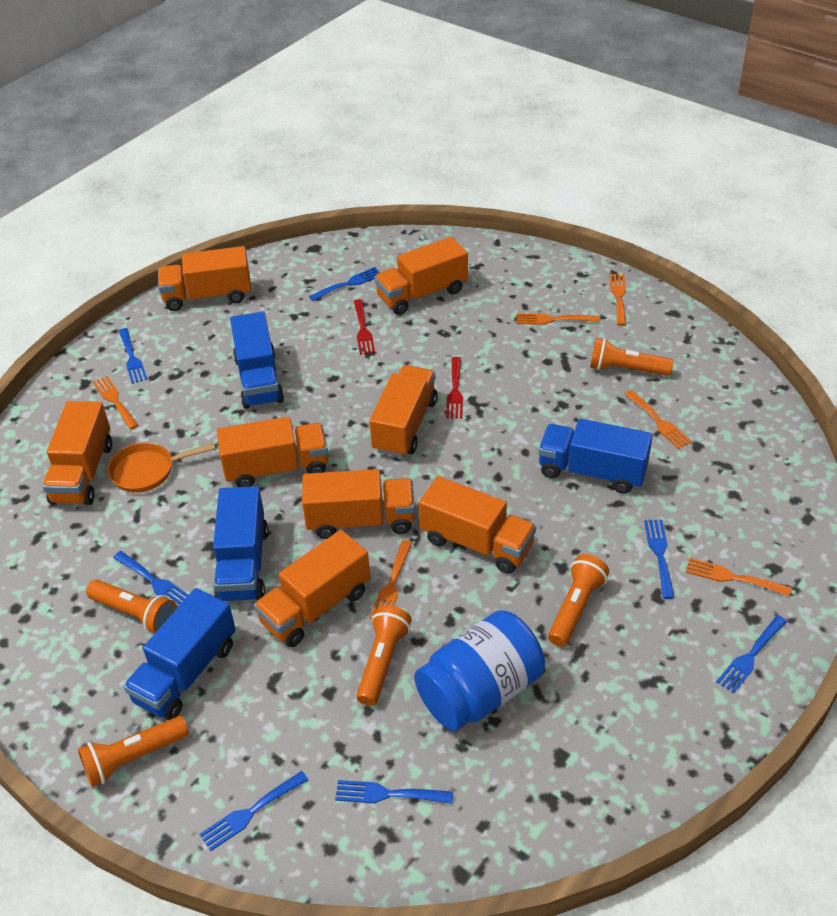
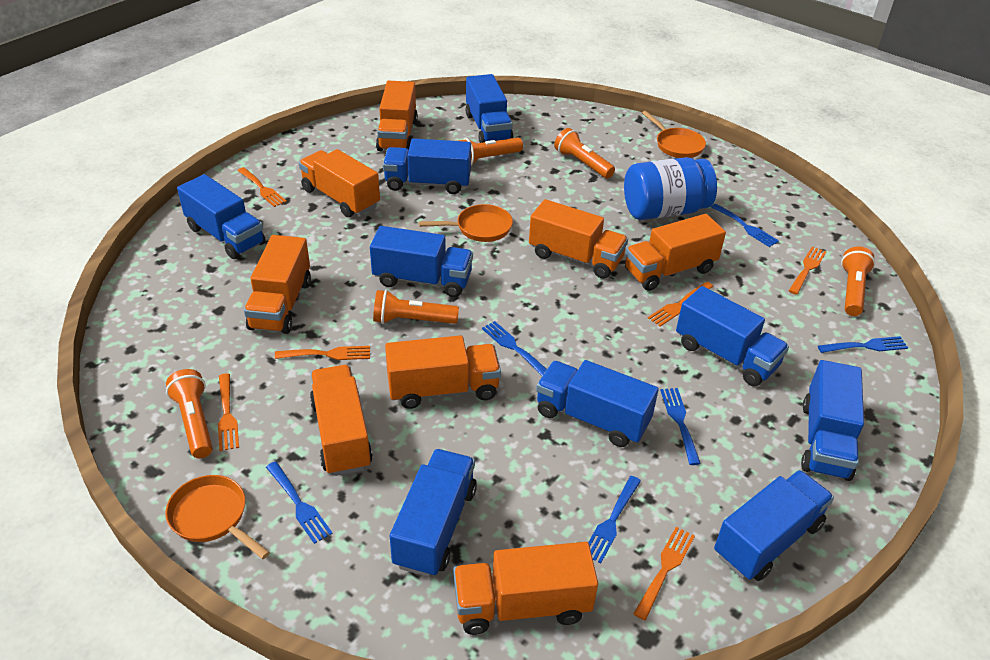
blue fork: [113,551,188,608] [119,328,147,384] [199,771,308,851] [309,267,380,301] [335,780,453,804] [644,520,675,599] [716,615,787,693] = 7 -> [266,461,333,544] [482,321,547,376] [588,476,641,563] [660,388,701,465] [711,204,779,247] [818,336,908,353] = 6
blue truck: [123,588,236,720] [213,486,268,601] [230,312,284,409] [538,419,653,494] = 4 -> [177,174,266,259] [370,226,473,297] [383,138,471,194] [390,449,477,577] [465,74,513,143] [536,360,659,447] [676,286,789,386] [714,470,834,581] [801,360,864,481] = 9
orange pan: [108,442,216,493] = 1 -> [166,475,270,559] [419,204,513,242] [642,111,706,158] = 3
red fork: [354,299,375,355] [446,357,463,418] = 2 -> none = 0

